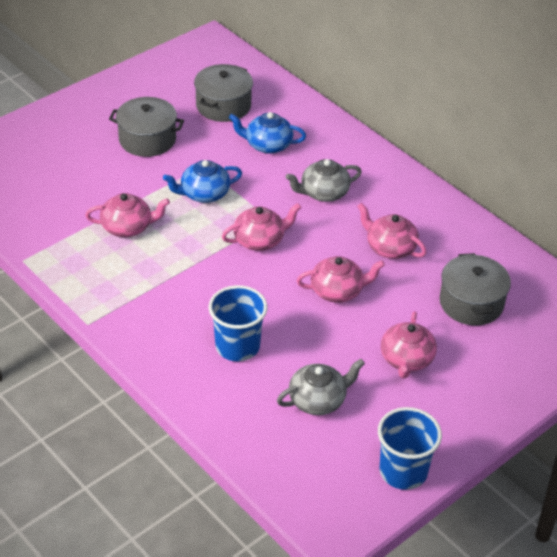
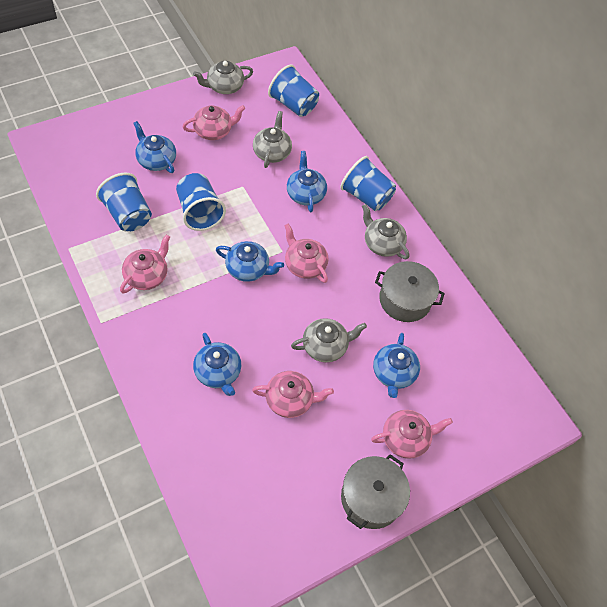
blue cup: [209,285,267,361] [378,407,442,490] = 2 -> [96,173,152,231] [176,173,226,231] [268,65,319,117] [340,156,396,211] = 4
blue teapot: [163,160,242,203] [229,112,306,154] = 2 -> [133,121,176,173] [193,333,241,396] [216,241,284,282] [287,151,327,212] [373,333,420,398] = 5
grey pot: [109,97,184,157] [194,64,253,122] [440,253,511,325] = 3 -> [341,454,410,529] [375,261,445,322] = 2
grey teapot: [277,359,365,415] [286,159,362,202] = 2 -> [193,61,253,94] [253,111,292,168] [291,318,367,363] [362,204,409,259] = 4

